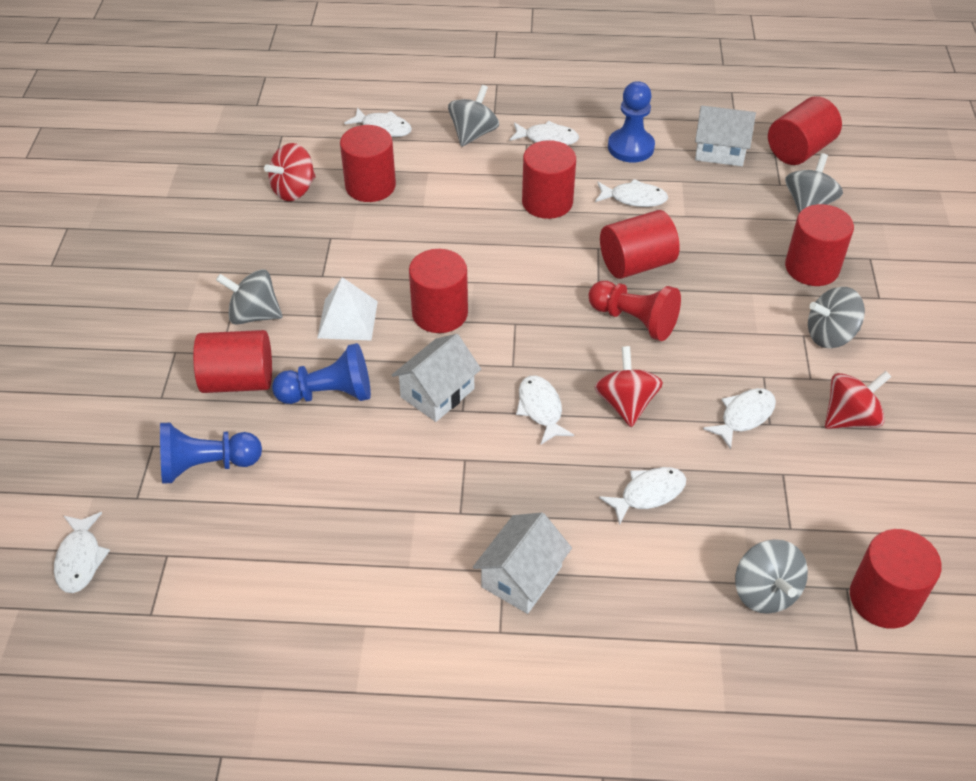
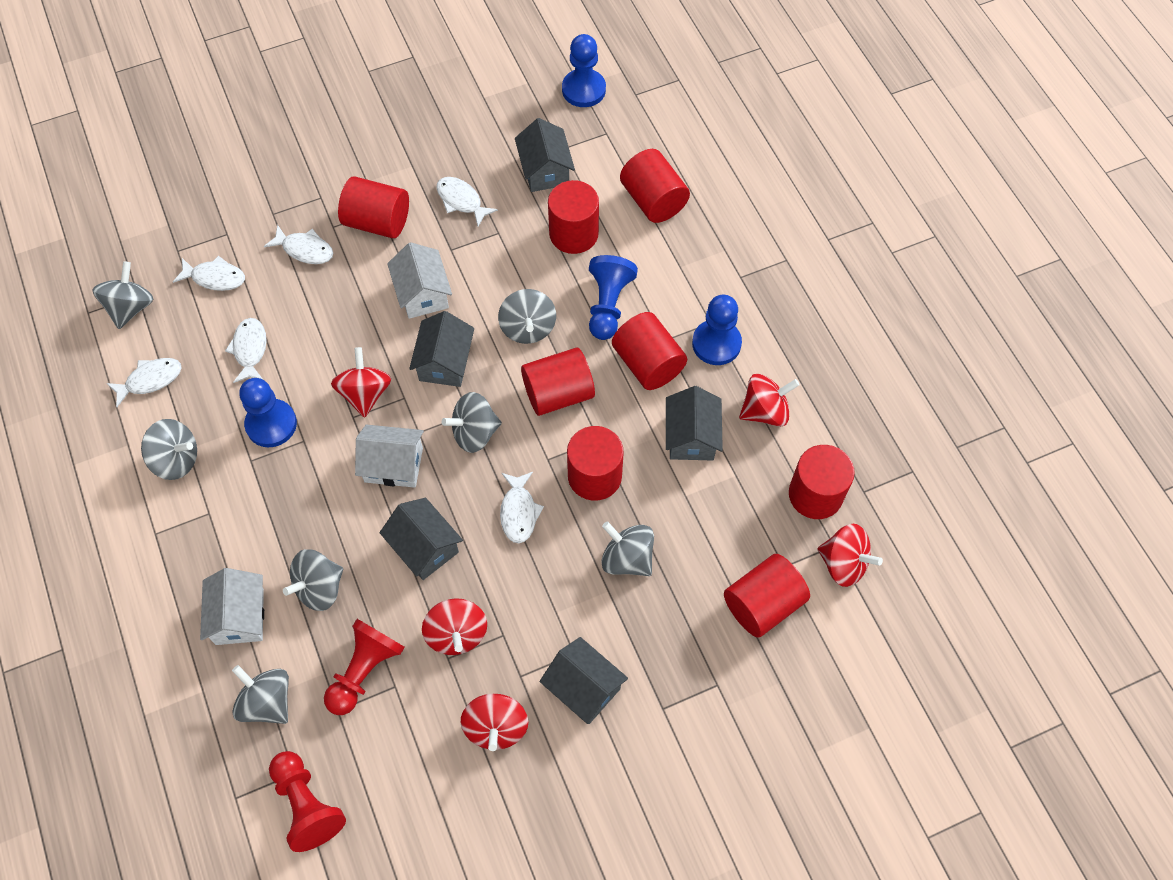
blue pawn: [160,423,262,484] [272,343,371,404] [608,81,655,162] = 3 -> [239,378,297,447] [562,34,606,107] [589,255,638,340] [692,295,742,365] = 4
grey house: none = 0 -> [380,498,463,580] [409,311,474,387] [515,118,575,192] [540,637,628,724] [666,386,723,461] = 5
grey spinning top: [216,269,283,325] [448,85,499,147] [735,539,808,614] [785,153,843,213] [808,287,865,348] = 5 -> [92,261,153,329] [141,419,197,480] [232,665,289,724] [283,549,343,611] [442,392,502,453] [498,289,556,344] [601,521,654,576] = 7
red pawn: [588,281,681,341] = 1 -> [269,751,346,852] [324,619,405,715] = 2
red spinning top: [264,143,316,201] [594,346,663,427] [825,371,892,429] = 3 -> [331,347,391,418] [422,598,487,655] [461,694,528,751] [739,374,800,427] [817,524,883,587] = 5
white fish: [54,512,110,593] [344,107,412,137] [509,121,579,145] [516,376,574,444] [595,179,668,207] [599,467,686,525] [703,388,776,450] = 7 -> [106,358,181,407] [173,256,245,291] [225,318,267,383] [264,225,333,264] [436,177,498,227] [500,472,544,543] = 6
white pyramid: [317,277,378,341] = 1 -> none = 0

